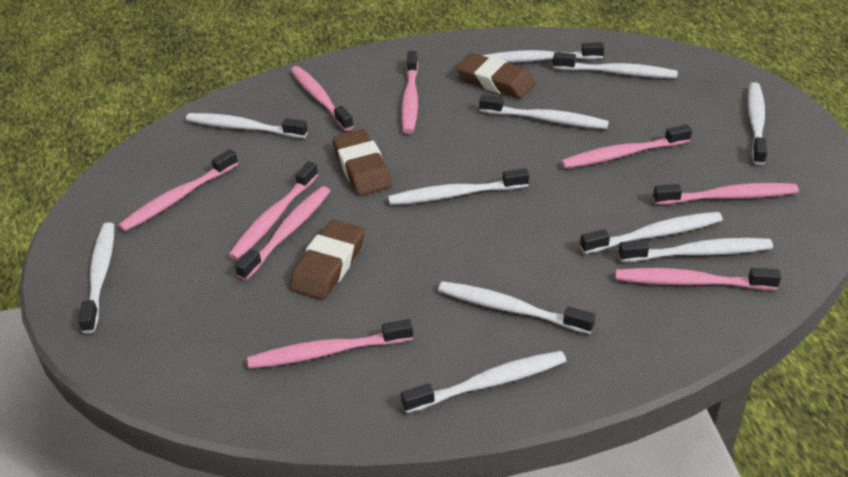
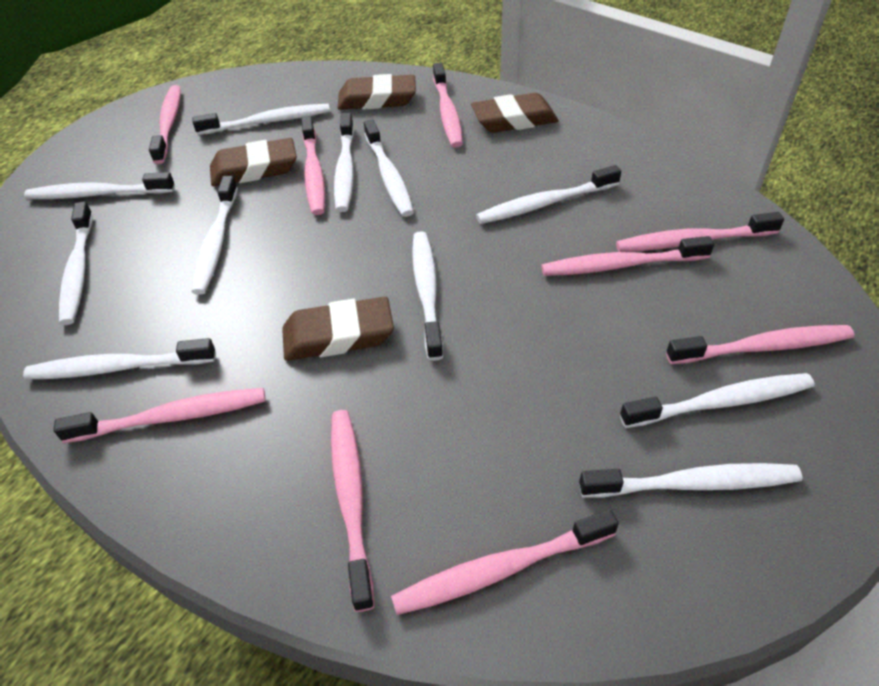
brown eraser: [289,220,365,300] [332,129,392,196] [456,53,535,99] = 3 -> [210,138,297,186] [282,297,394,361] [338,74,416,110] [471,93,558,133] = 4

